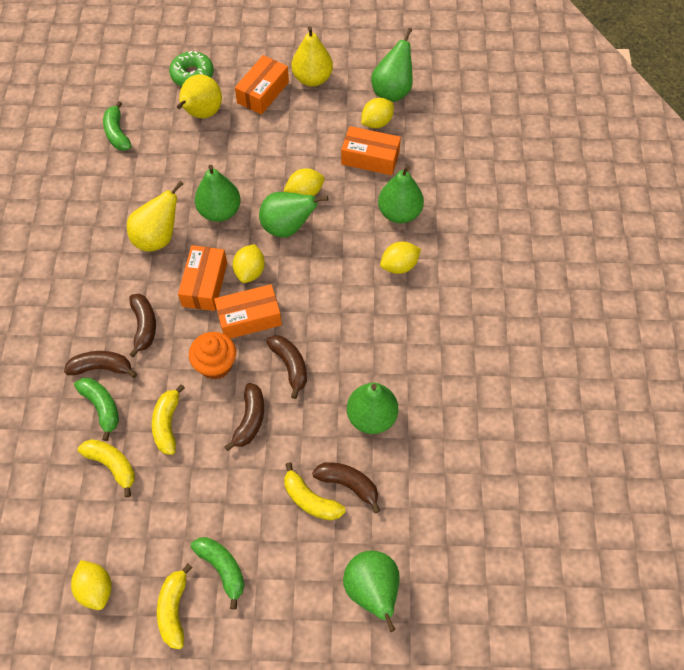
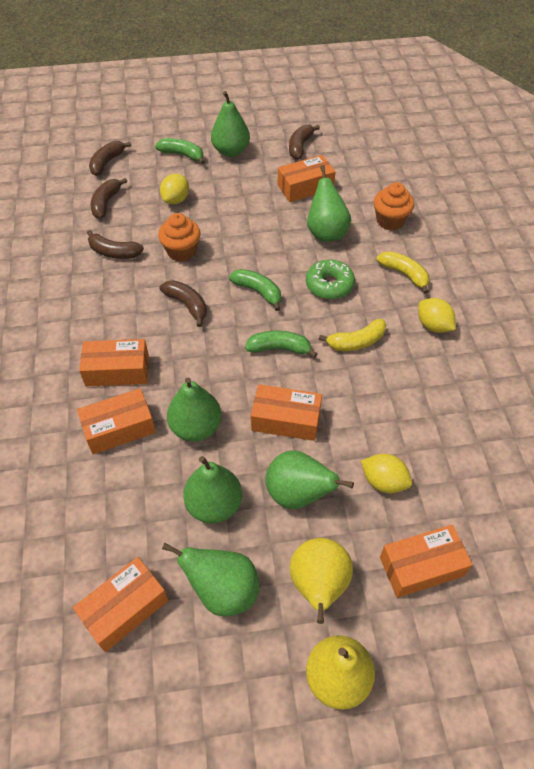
orange box: [178,245,227,311] [214,284,282,339] [235,55,289,115] [341,126,401,175] = 4 -> [73,557,168,652] [77,388,156,454] [79,339,149,387] [251,384,322,441] [278,155,335,202] [380,525,473,598] = 6
orange cupcake: [189,332,236,380] = 1 -> [158,213,201,262] [373,182,414,230] = 2
yellow banana: [78,439,135,497] [152,384,185,455] [157,563,193,649] [284,462,346,521] = 4 -> [319,319,386,351] [376,251,430,294] = 2
yellow lemon: [71,560,112,610] [233,244,265,283] [284,168,324,196] [361,98,394,128] [380,242,421,274] = 5 -> [160,174,189,204] [361,454,412,493] [418,298,455,333] = 3
yellow pear: [127,181,183,252] [177,74,222,118] [292,26,333,87] = 3 -> [290,538,353,624] [306,635,375,710] = 2

